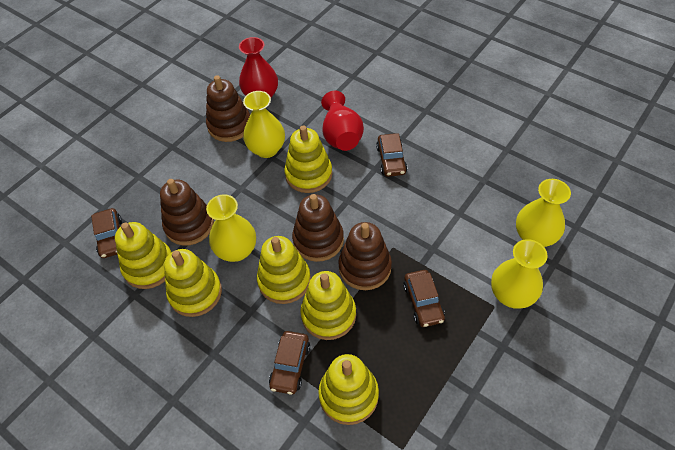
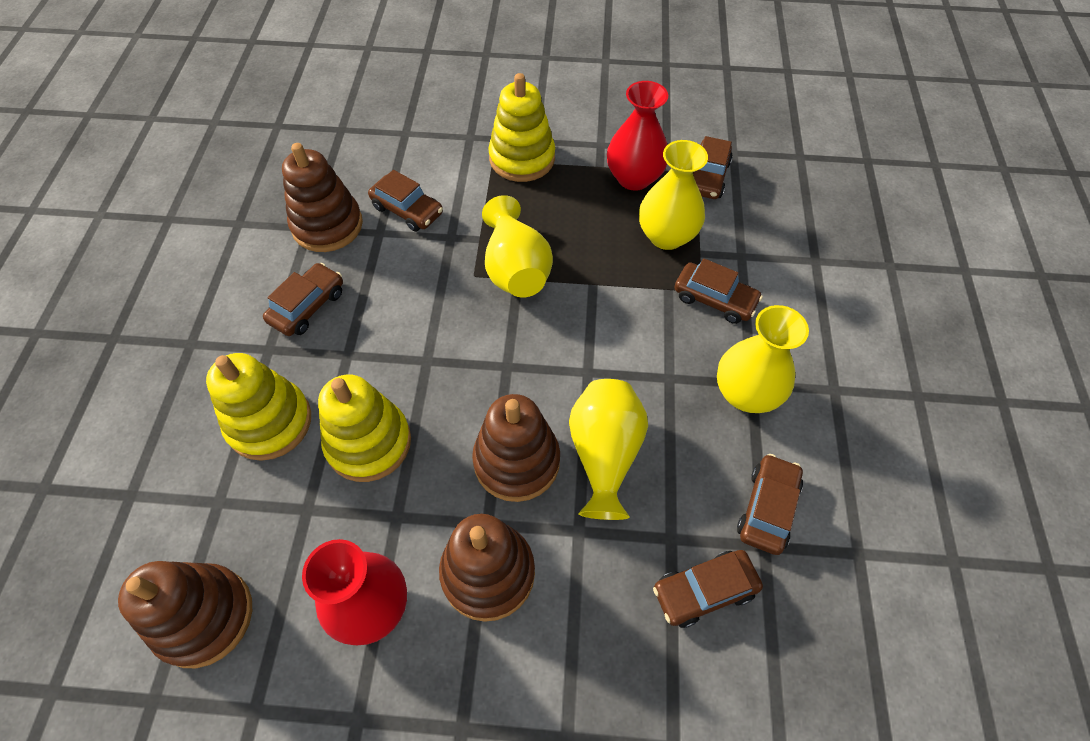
brown car: [91,208,122,258] [269,331,310,395] [376,133,407,177] [403,270,445,327] = 4 -> [263,263,343,336] [368,170,443,232] [653,550,763,628] [674,258,763,324] [693,136,733,199] [737,454,803,555] = 6
yellow stacking toy: [115,222,172,289] [164,249,222,317] [257,236,311,304] [284,126,332,193] [300,271,356,340] [318,354,379,425] = 6 -> [206,353,311,461] [318,374,411,482] [488,73,555,182] = 3

